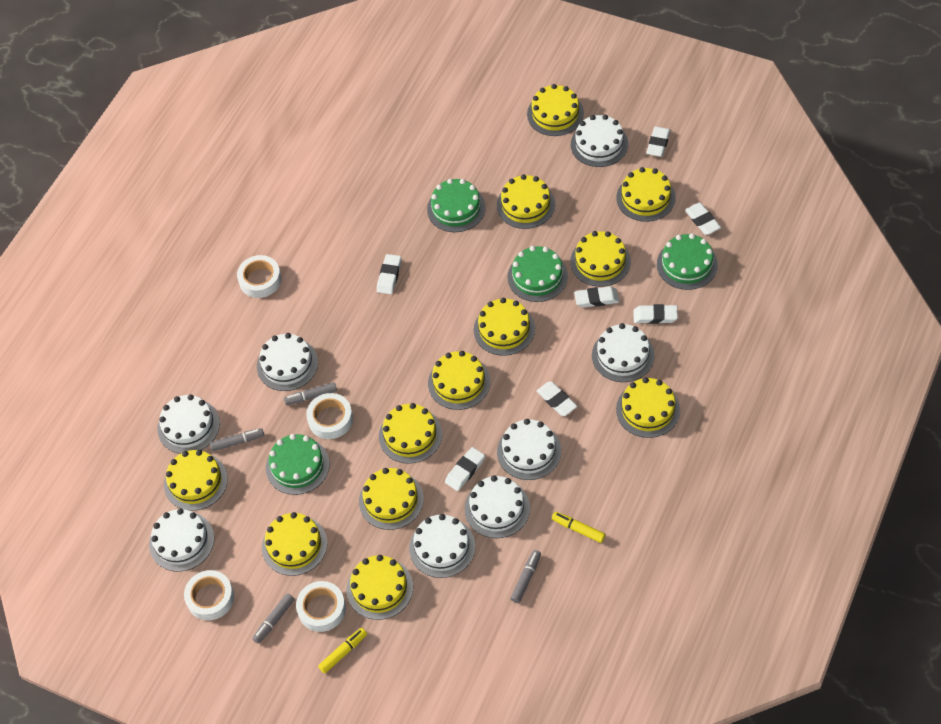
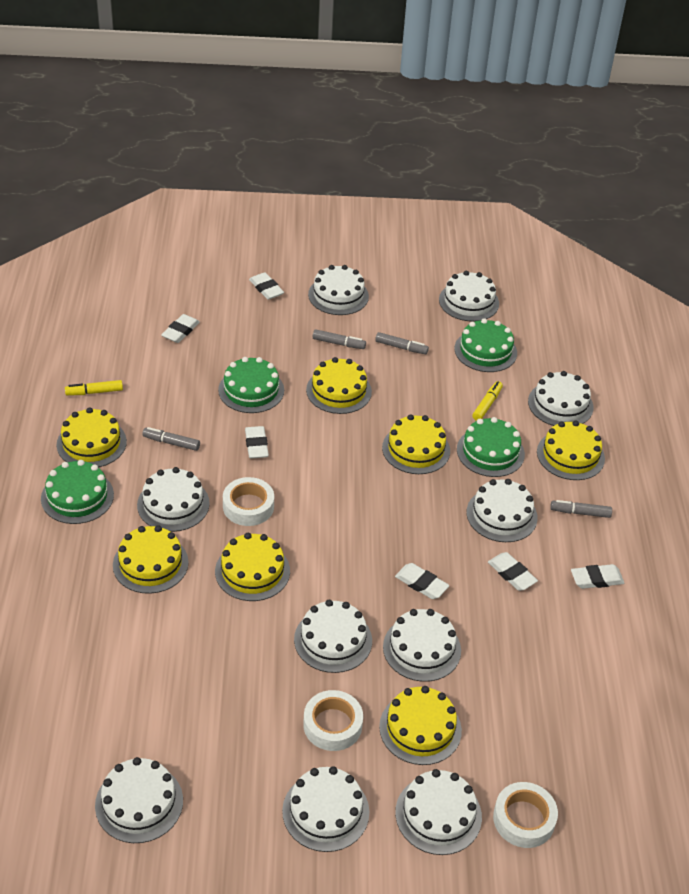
white cake: [149,508,214,572] [157,394,220,454] [257,333,318,391] [409,514,475,578] [465,475,530,538] [497,419,561,480] [571,115,628,167] [592,323,655,382] = 8 -> [95,757,183,843] [137,467,210,532] [282,766,369,852] [294,600,372,673] [308,265,369,315] [383,609,461,682] [395,769,482,855] [439,271,499,322] [466,479,538,542] [528,371,593,426] = 10
white eraser: [377,254,401,294] [445,447,485,491] [536,381,577,416] [574,286,619,308] [633,304,678,324] [646,126,671,157] [685,203,721,235] = 7 -> [161,314,200,343] [245,426,269,459] [249,272,284,300] [395,563,449,599] [488,552,538,591] [571,564,624,589] = 6
white tape: [184,570,234,620] [237,255,282,298] [296,581,346,632] [306,393,353,439] = 4 -> [223,477,274,526] [303,690,363,751] [493,782,558,848] = 3
yellow cake: [164,450,228,511] [262,512,327,576] [346,555,413,620] [359,468,424,530] [379,403,442,464] [428,351,490,410] [474,298,535,356] [497,174,555,229] [527,84,584,136] [570,231,631,287] [616,167,676,222] [616,377,680,438] = 12 -> [56,408,127,467] [113,525,189,594] [215,533,290,601] [306,357,372,414] [379,686,462,765] [382,414,450,474] [537,421,605,480] = 7

